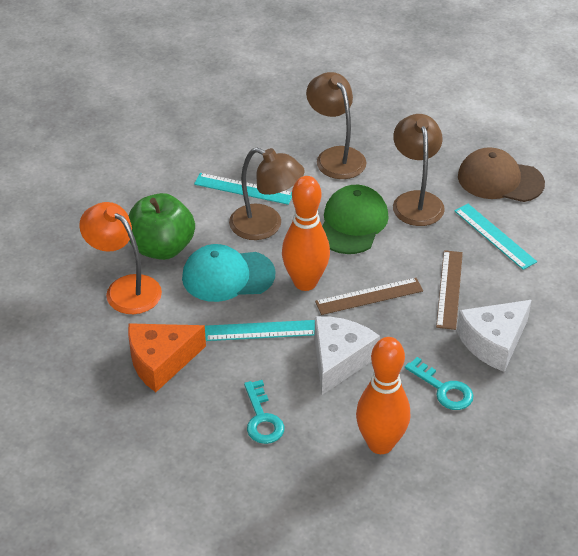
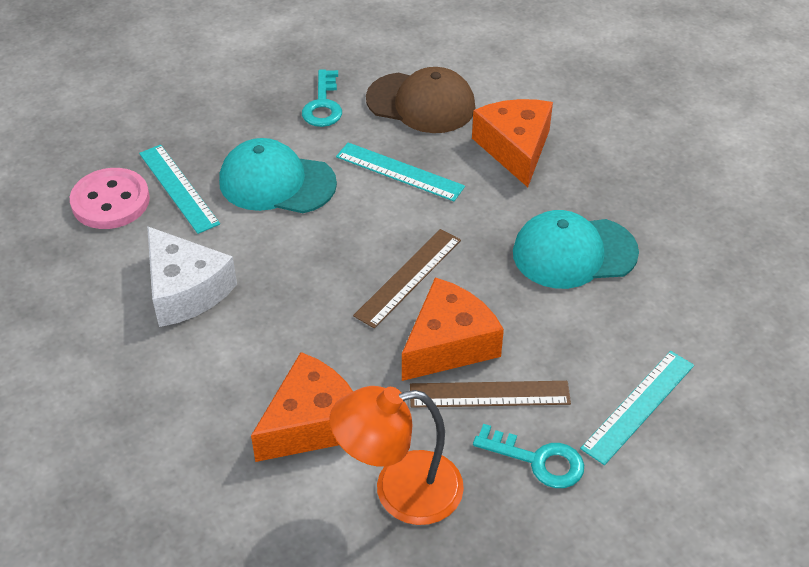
brown lamp: [229,148,305,240] [306,72,366,179] [393,114,445,226] = 3 -> none = 0
green apple: [129,193,195,260] = 1 -> none = 0
green cap: [322,185,389,254] = 1 -> none = 0
orange bowling pin: [282,176,330,291] [356,337,410,454] = 2 -> none = 0
orange cheese: [128,323,206,392] = 1 -> [251,352,353,462] [402,277,504,381] [472,99,553,187] = 3
pink button: none = 0 -> [70,168,150,229] = 1
turquoise cap: [182,244,275,302] = 1 -> [219,138,337,213] [513,210,639,289] = 2
white cheese: [314,316,380,395] [457,300,531,372] = 2 -> [147,226,237,327] = 1

